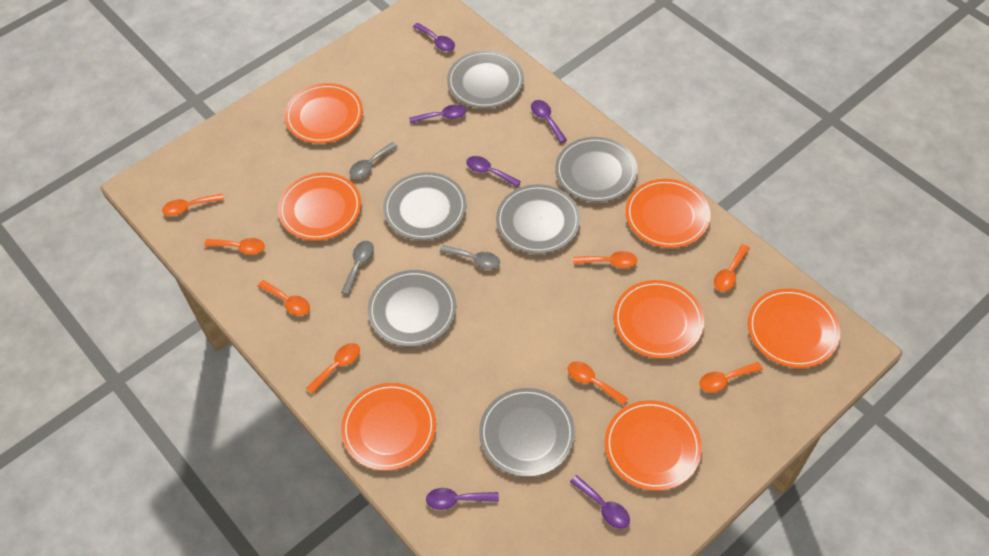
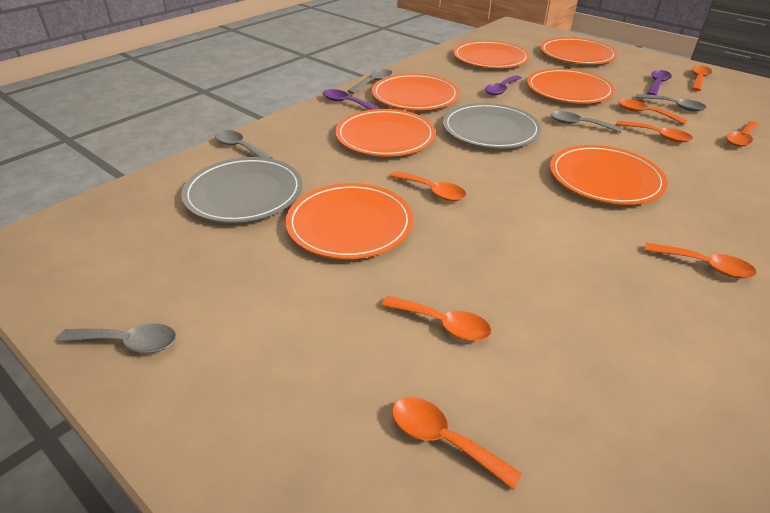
grey plate: [368,270,457,347] [383,172,467,240] [447,50,524,108] [479,388,575,477] [496,184,581,254] [555,137,638,202] = 6 -> [181,157,302,223] [443,103,542,149] = 2
grey spoon: [341,241,374,295] [349,142,398,178] [440,245,500,269] = 3 -> [58,323,176,353] [215,130,273,159] [348,69,392,94] [551,111,622,133] [635,94,707,111] = 5
purple spoon: [409,104,467,124] [413,23,455,51] [426,488,499,510] [466,156,521,187] [531,100,567,143] [570,475,630,529] = 6 -> [323,89,380,110] [485,75,522,95] [647,70,672,95] = 3

